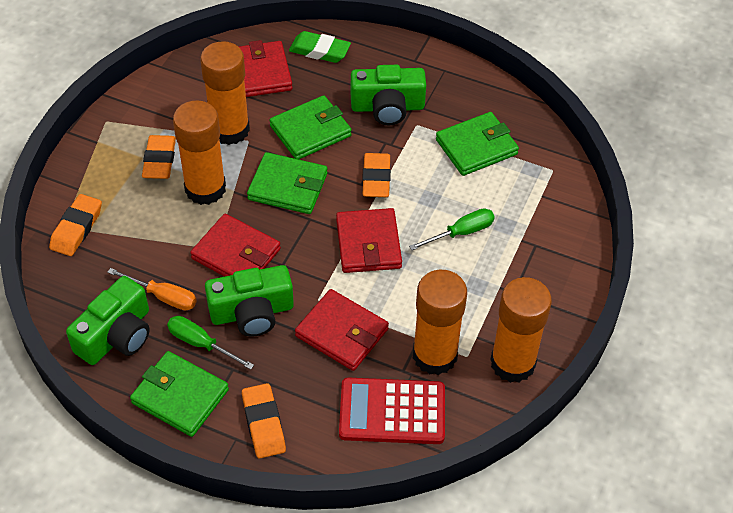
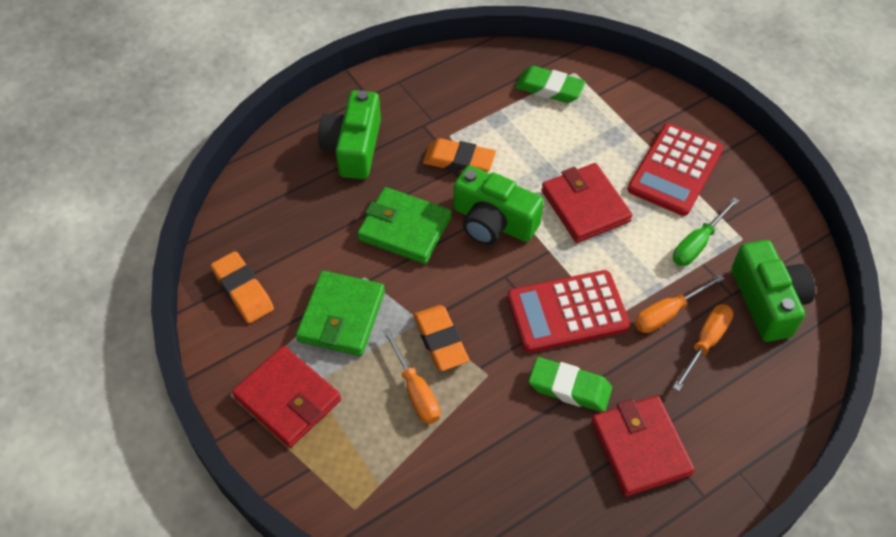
green eraser: [289,31,351,63] = 1 -> [515,66,586,103] [529,357,612,412] = 2
green screwdriver: [167,316,254,370] [409,208,495,250] = 2 -> [673,197,739,266] = 1
green wallet: [130,351,229,437] [247,152,327,214] [270,95,352,159] [436,112,519,176] = 4 -> [296,271,385,356] [357,187,451,264] = 2
orange eraser: [49,194,102,256] [142,135,176,179] [242,383,286,458] [362,153,391,197] = 4 -> [211,251,274,323] [413,305,469,371] [423,138,496,173] = 3
orange glue stick: [173,100,226,205] [200,41,250,145] [413,270,467,375] [490,277,552,383] = 4 -> none = 0
orange screwdriver: [107,268,197,310] = 1 -> [383,328,440,424] [635,274,725,333] [673,304,733,391] = 3
red calculator: [339,378,445,444] = 1 -> [507,270,630,352] [627,123,723,216] = 2
red wallet: [190,214,281,277] [239,40,293,97] [295,289,389,371] [336,208,402,273] = 4 -> [232,346,341,448] [541,163,633,243] [591,396,695,497] = 3

